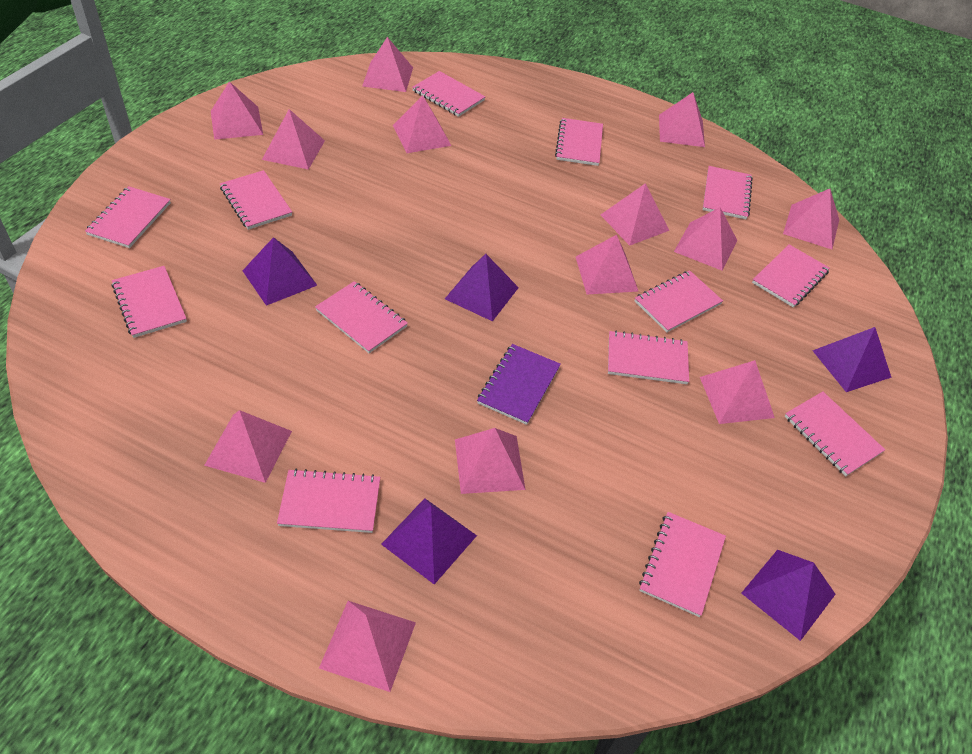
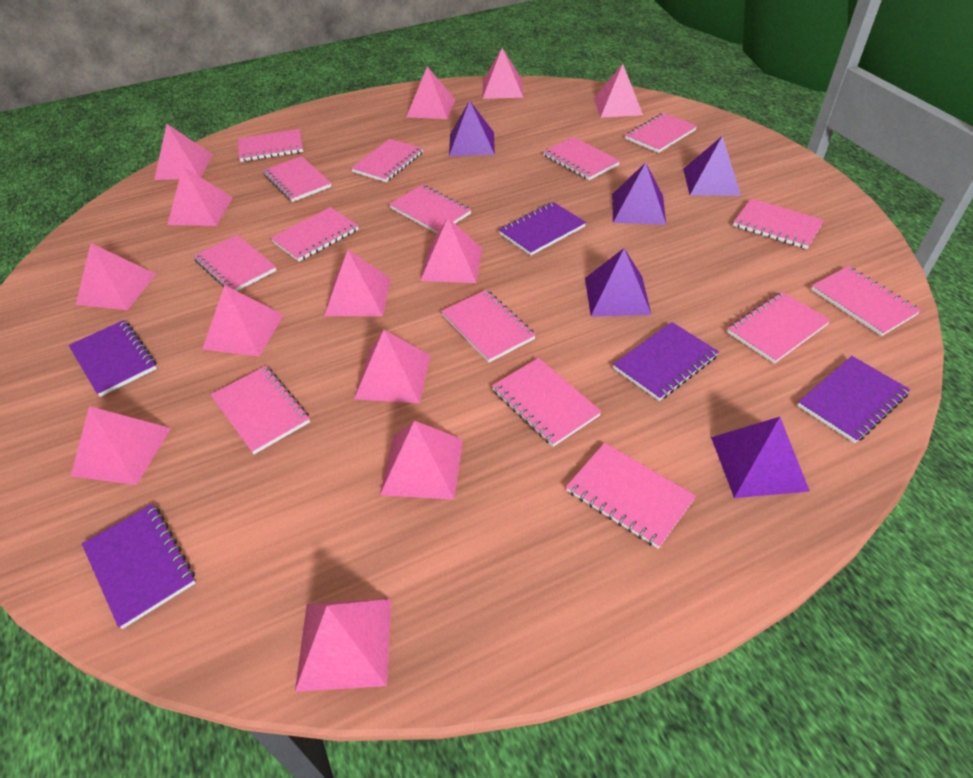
pink notebook: [85,186,171,248] [111,266,187,338] [220,170,292,230] [277,469,380,533] [315,281,408,353] [412,71,485,117] [555,118,603,166] [608,330,689,384] [635,270,723,332] [639,512,726,617] [703,166,753,219] [752,244,830,307] [785,392,885,476] = 13 -> [194,235,277,291] [211,366,310,454] [238,129,303,162] [263,156,332,202] [271,207,359,262] [351,139,423,182] [389,185,471,233] [441,290,536,362] [492,358,602,447] [543,137,620,180] [566,443,696,549] [625,113,697,153] [727,292,831,364] [733,198,824,249] [811,266,921,336] = 15
purple notebook: [477,344,561,425] = 1 -> [69,320,157,397] [82,504,196,629] [499,202,586,255] [613,322,719,401] [797,356,910,443] = 5

